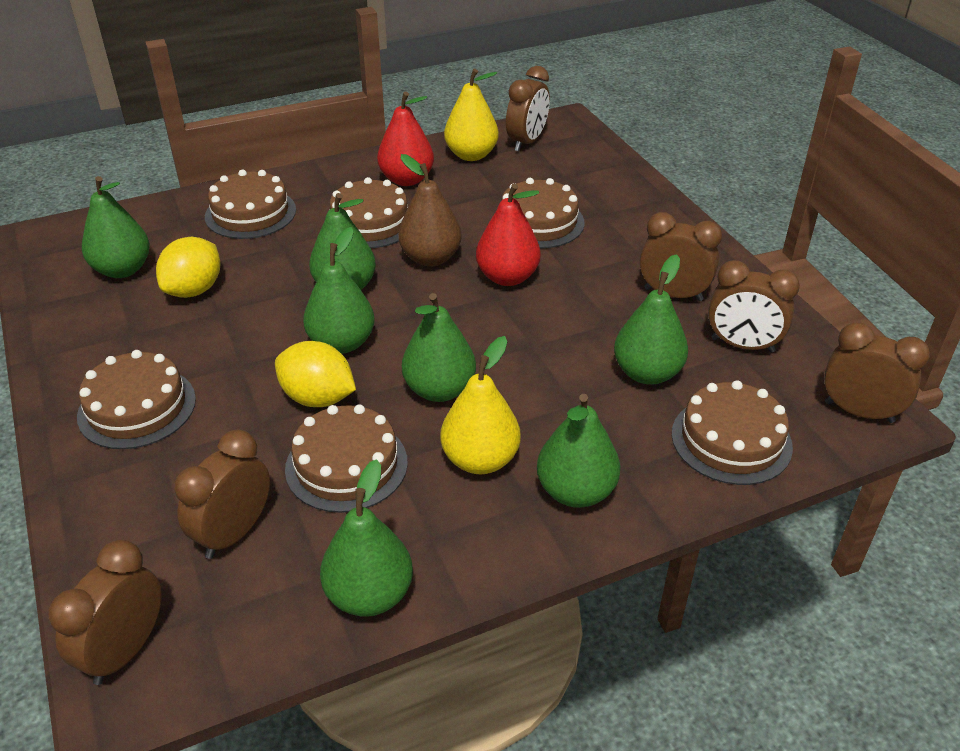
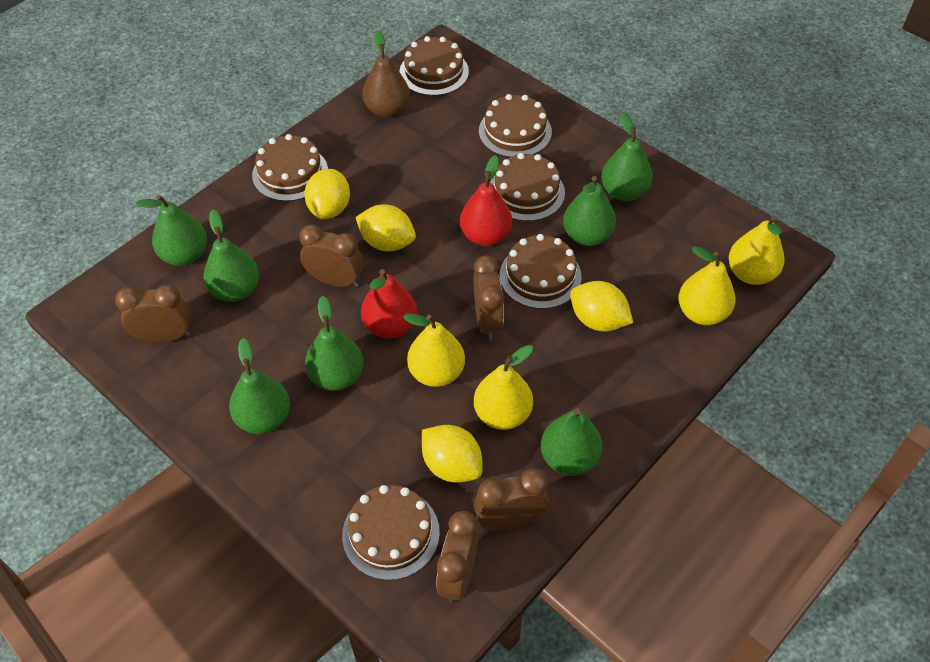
brown clock: [48,540,162,685] [175,429,270,559] [506,66,550,151] [640,212,722,301] [708,260,800,353] [824,322,930,423] = 6 -> [115,285,190,343] [299,224,363,288] [436,511,479,603] [473,255,504,341] [474,469,549,531] = 5
yellow lemon: [156,237,220,298] [275,341,356,407] = 2 -> [304,169,350,219] [355,204,416,251] [422,425,483,482] [570,281,633,332] = 4
yellow pear: [440,336,521,474] [444,69,499,161] = 2 -> [403,313,465,387] [474,345,533,430] [679,246,735,325] [729,215,785,285] = 4

